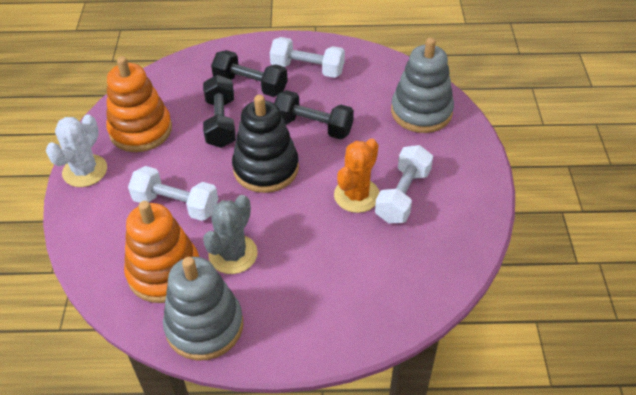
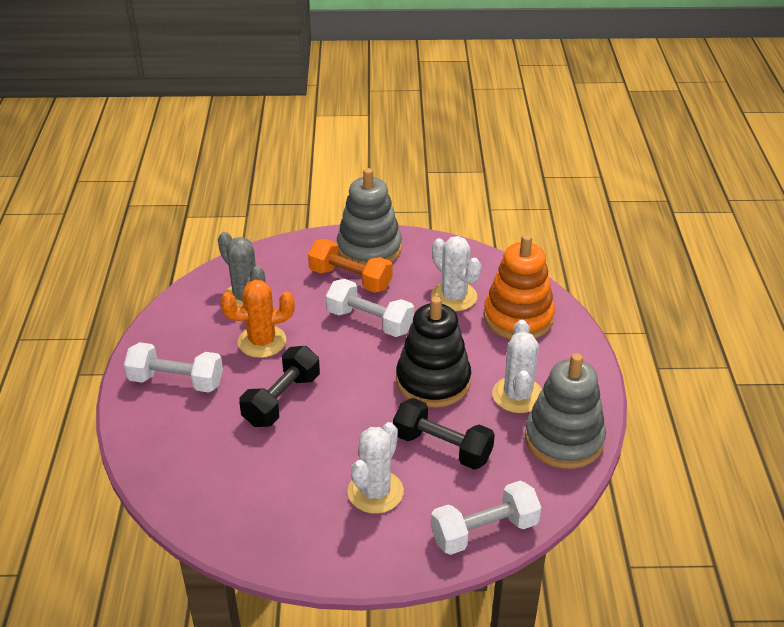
black dumbbell: [203,75,236,148] [211,50,288,97] [274,90,354,139] = 3 -> [239,346,320,427] [393,398,495,469] = 2
orange dumbbell: none = 0 -> [308,239,392,293] = 1
orange stacking toy: [106,56,172,152] [124,201,199,303] = 2 -> [484,234,555,339] = 1
white cactus: [46,114,107,187] = 1 -> [348,422,404,514] [431,236,481,311] [492,320,542,413] = 3

